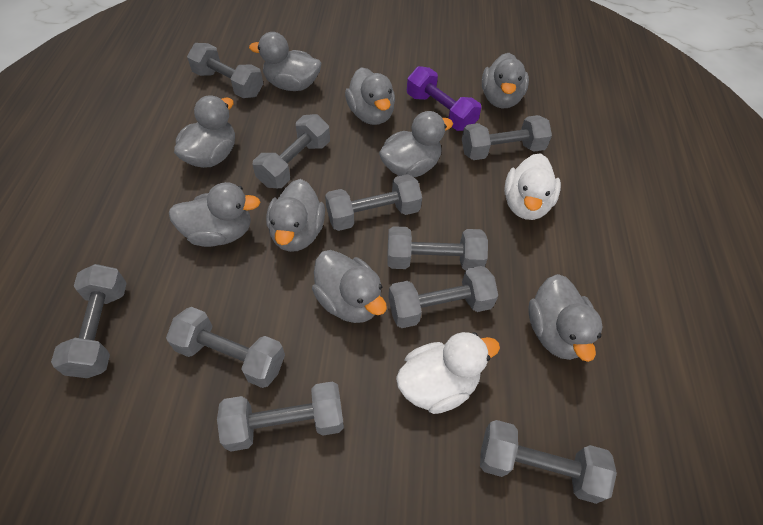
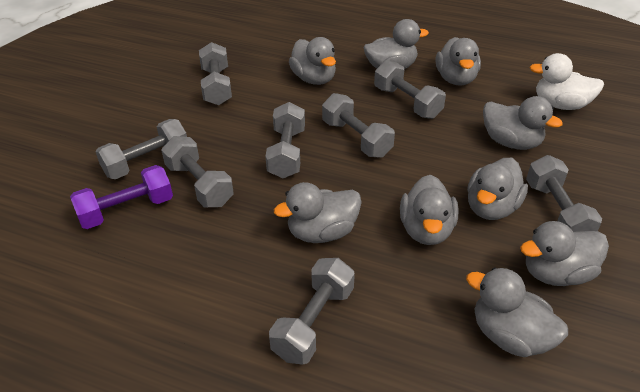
grey dumbbell: [51,264,127,378] [166,307,285,388] [187,43,263,98] [217,381,344,452] [253,114,330,188] [325,174,422,231] [387,226,488,271] [389,266,498,328] [462,115,552,160] [480,420,617,504] = 10 -> [96,119,187,179] [161,136,234,207] [199,42,232,105] [265,102,305,178] [269,258,355,365] [322,93,395,158] [374,60,446,119] [526,155,602,232] = 8
white duck: [396,332,500,414] [504,153,561,220] = 2 -> [529,53,604,110] = 1

